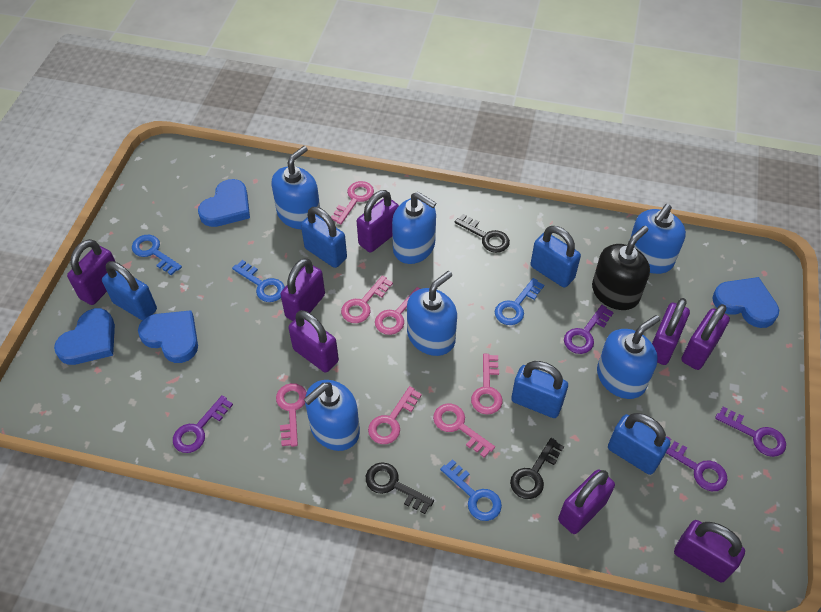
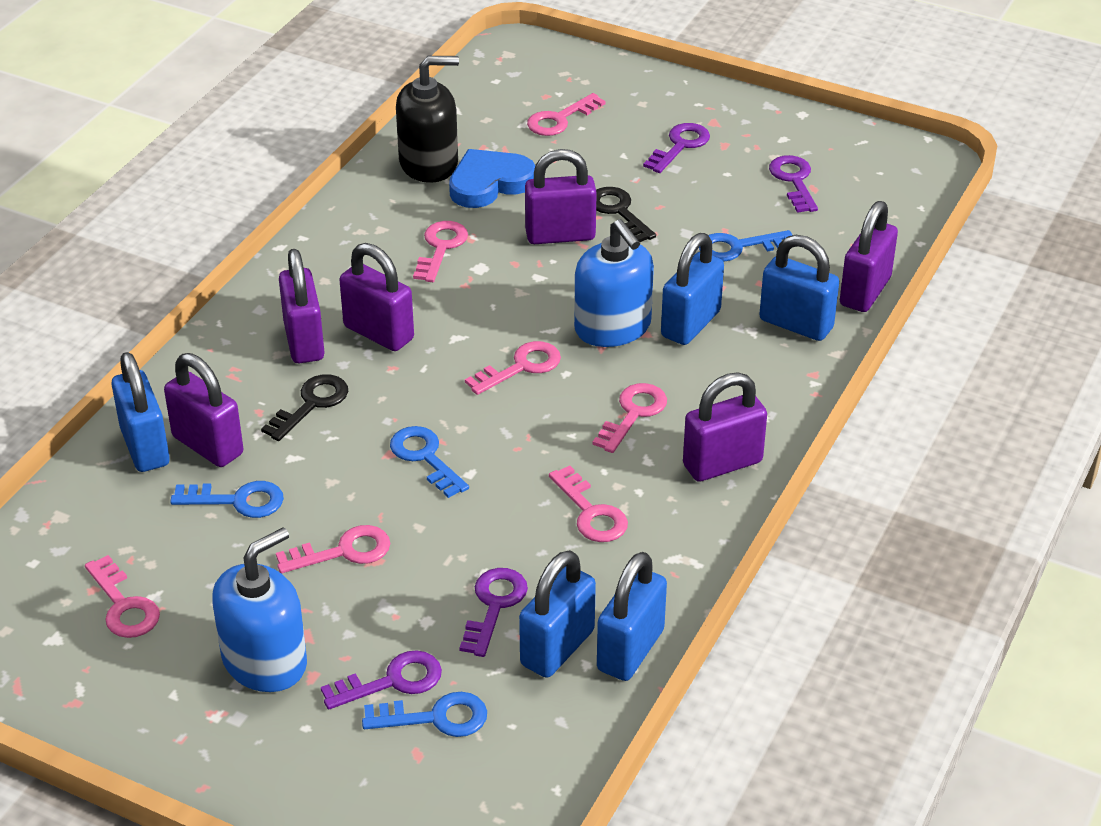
black key: [366,462,434,514] [455,214,510,253] [510,438,564,499] = 3 -> [261,374,348,441] [596,187,656,242] = 2
blue heart: [54,308,115,365] [138,310,198,363] [198,179,250,227] [712,277,779,328] = 4 -> [449,149,535,208] = 1
blue soap dispenser: [272,146,320,229] [304,380,360,451] [392,192,436,264] [407,271,457,356] [597,315,660,399] [630,204,686,274] = 6 -> [212,527,307,692] [574,219,654,347] = 2
purple padlock: [67,239,116,305] [280,258,325,321] [288,310,339,372] [357,190,399,253] [558,469,615,534] [652,298,690,365] [674,520,745,583] [681,304,730,370] = 8 -> [164,353,243,467] [279,249,325,363] [340,243,414,351] [525,149,597,244] [683,373,767,482] [840,201,898,312] = 6

